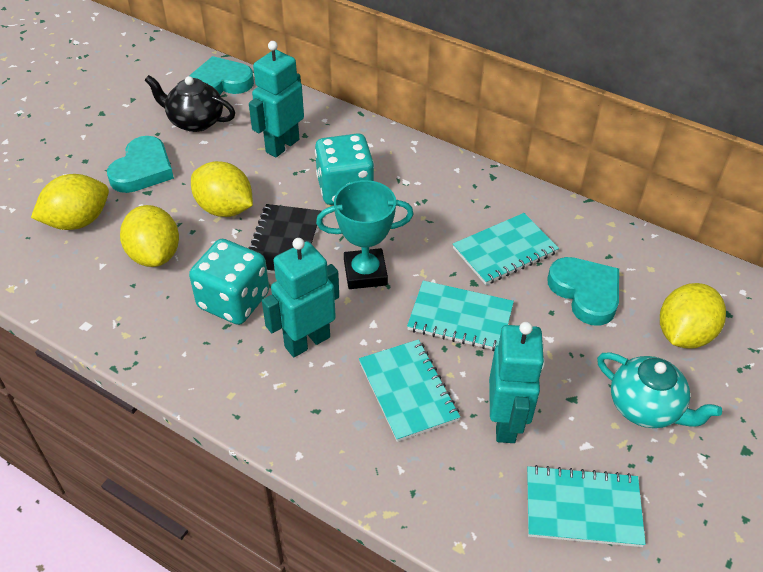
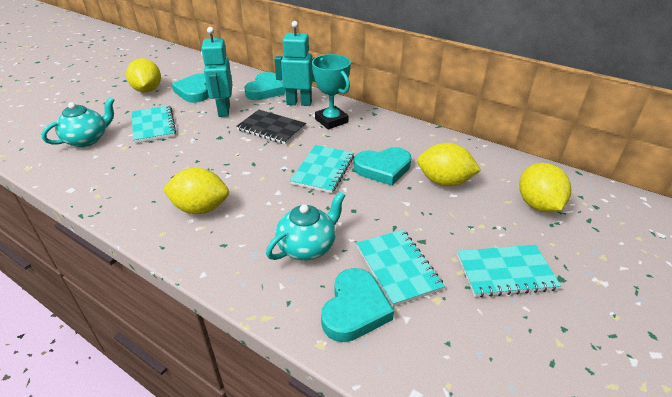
black teapot: [145,75,235,132] = 1 -> none = 0
turquoise dice: [189,239,269,325] [315,133,374,205] = 2 -> none = 0
turquoise heart: [107,136,174,193] [189,56,254,95] [547,257,619,326] = 3 -> [172,73,209,103] [244,72,285,100] [321,268,394,342] [354,147,412,186] = 4
turquoise robot: [249,41,304,157] [262,238,339,357] [489,322,545,443] = 3 -> [201,27,233,117] [274,21,315,106] = 2
turquoise teapot: [597,352,722,428] = 1 -> [42,97,115,147] [266,191,346,260] = 2

